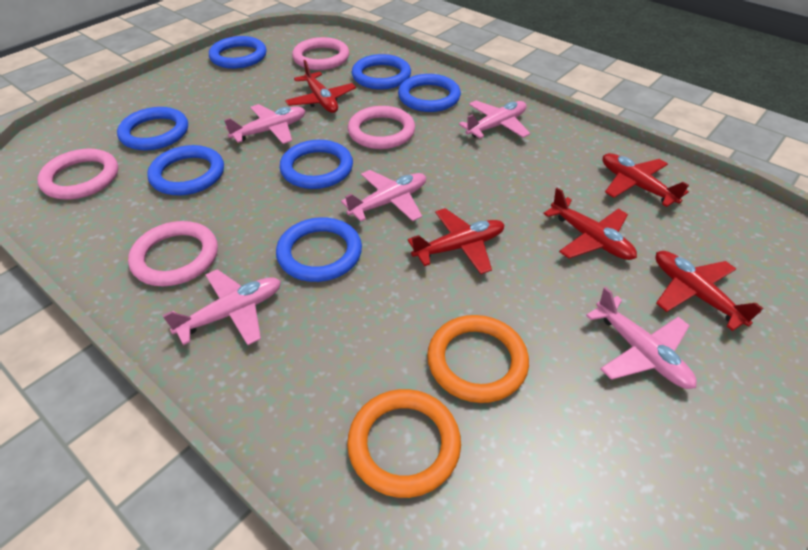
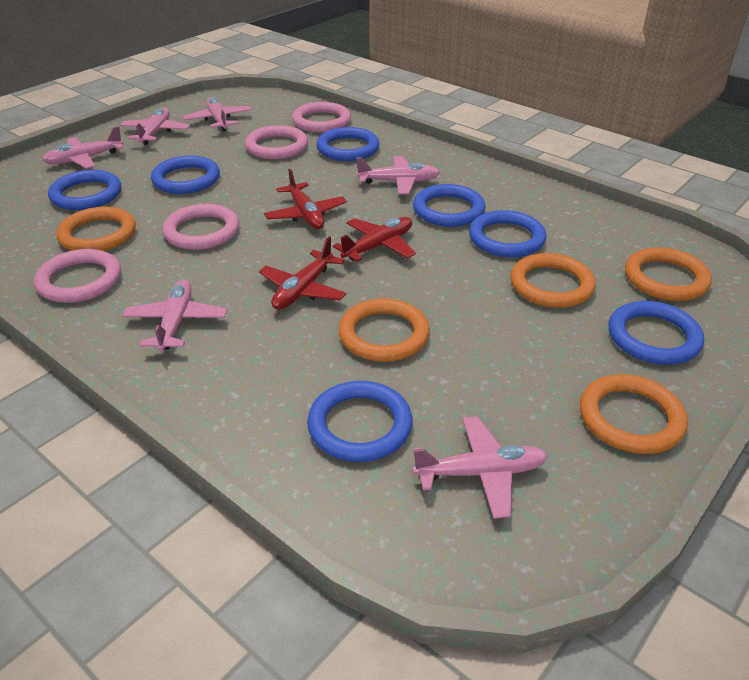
orange ring: [347,389,461,498] [427,315,529,403] = 2 -> [56,207,136,251] [338,298,430,362] [510,253,596,308] [580,374,688,454] [625,247,712,301] = 5
pink plane: [162,269,281,345] [224,104,305,144] [341,170,426,221] [459,101,530,138] [586,287,697,389] = 5 -> [42,126,124,169] [120,108,190,145] [122,279,227,352] [183,97,251,131] [356,156,440,194] [412,416,548,519] = 6
red plane: [285,60,356,113] [408,208,504,274] [543,188,637,260] [602,153,689,207] [655,251,763,331] = 5 -> [259,236,347,310] [264,169,347,229] [333,217,416,262] = 3

